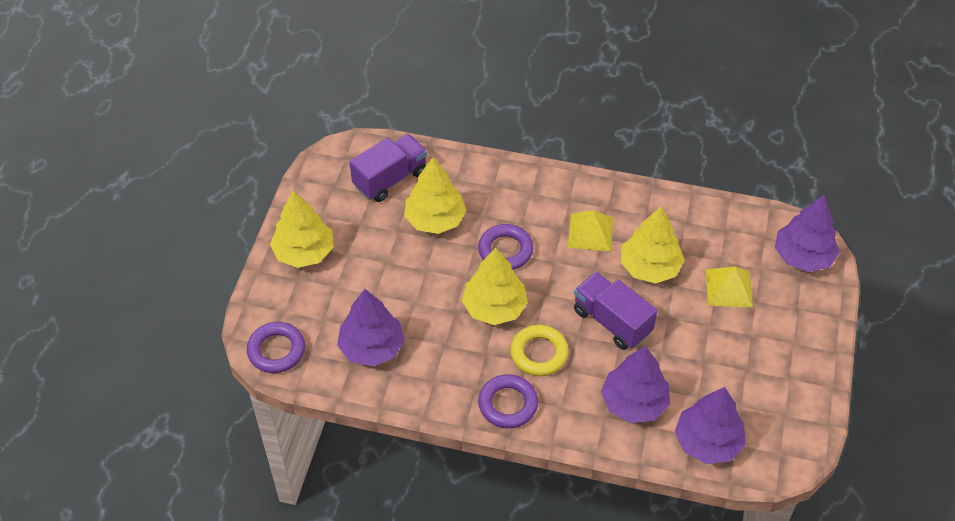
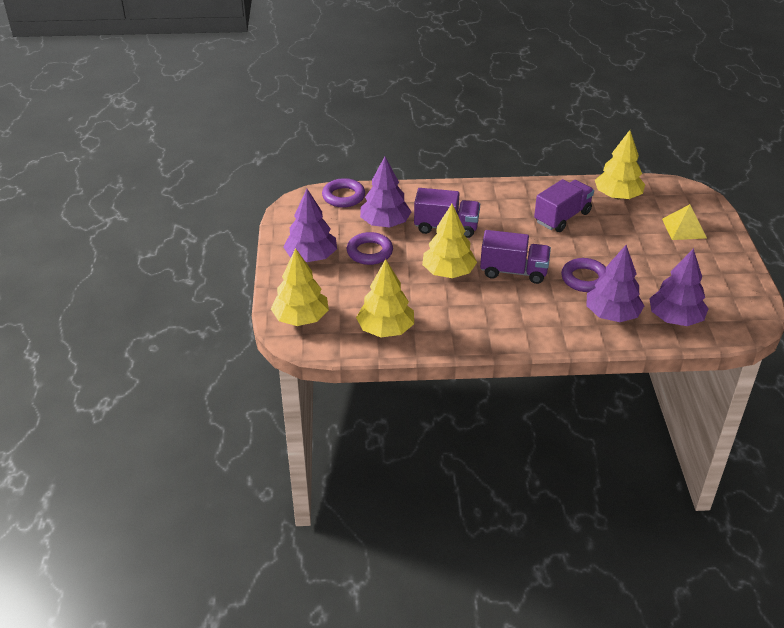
purple truck: [349,134,427,202] [574,272,657,350] = 2 -> [414,188,480,238] [480,230,551,284] [534,179,594,232] = 3
yellow pyramid: [568,210,613,252] [706,267,753,307] = 2 -> [662,204,707,240] = 1
yellow ring: [510,325,569,376] = 1 -> none = 0

